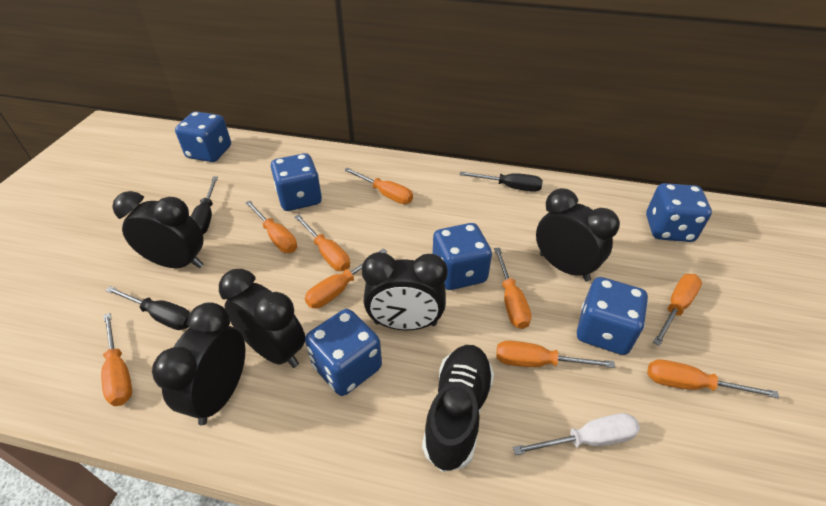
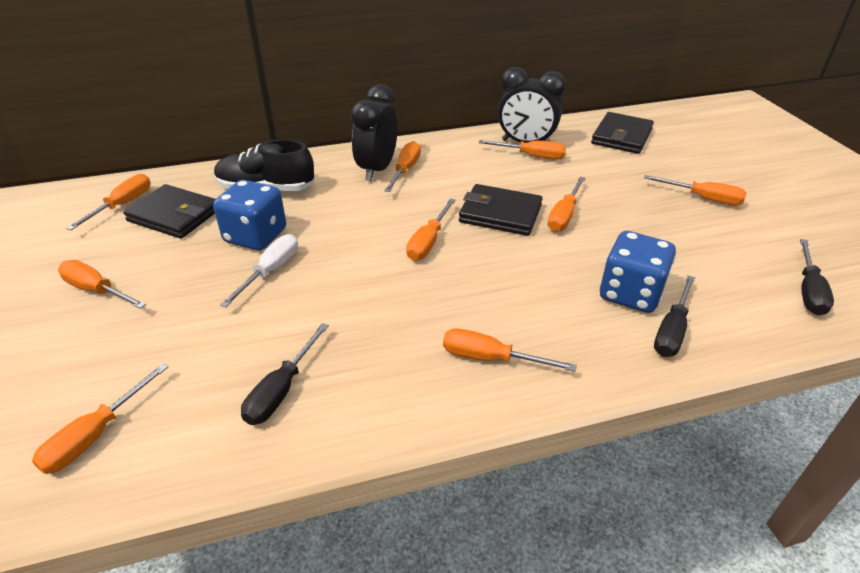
black clock: [112,191,203,268] [152,302,245,425] [219,269,305,368] [362,252,448,330] [536,188,620,282] = 5 -> [351,84,397,181] [498,67,566,143] = 2
black wallet: none = 0 -> [123,184,215,239] [459,184,543,236] [591,112,654,154] = 3
blue dice: [175,111,231,162] [271,153,322,211] [305,309,382,396] [433,223,492,290] [577,277,648,355] [646,183,712,242] = 6 -> [213,180,286,250] [600,231,676,313] = 2

